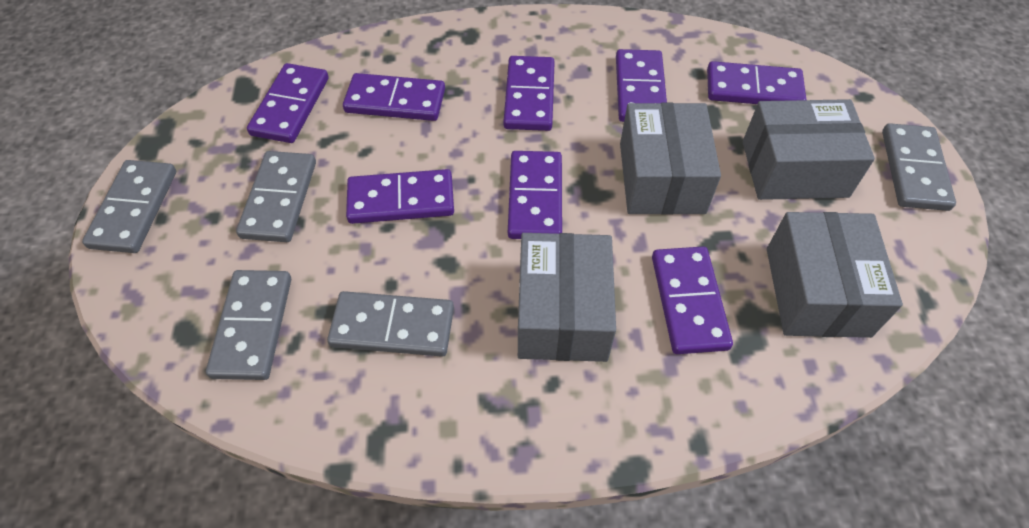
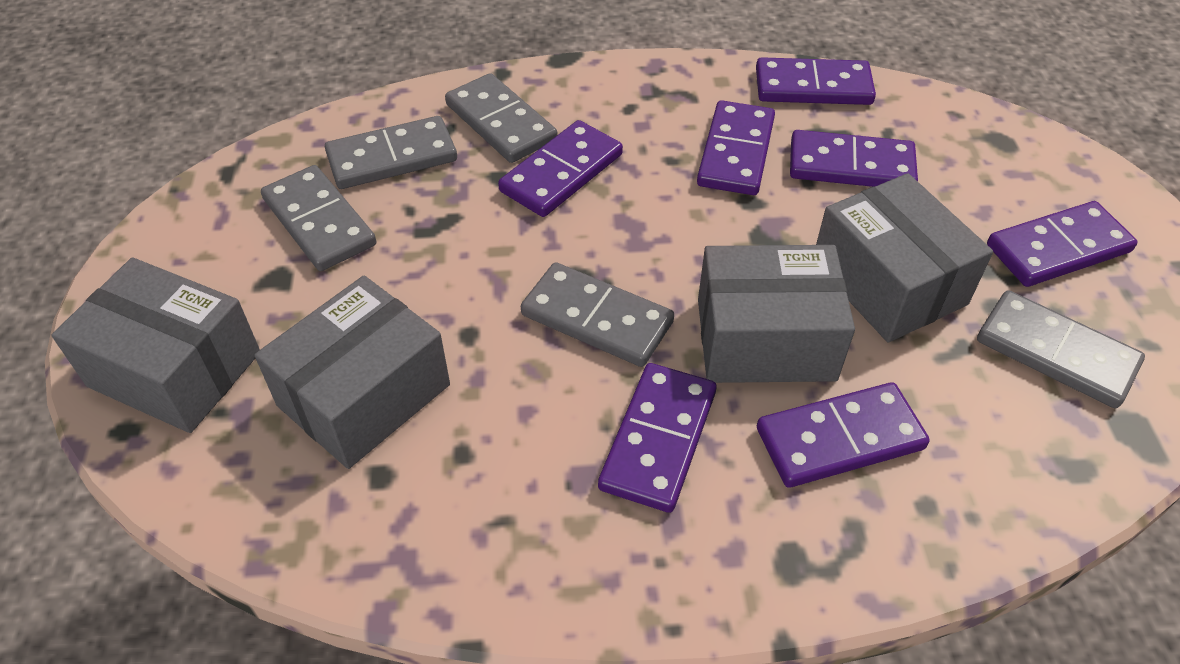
purple domino: [247,63,329,143] [343,73,445,121] [346,169,454,224] [503,56,555,131] [508,151,562,239] [616,49,667,122] [652,246,733,354] [707,61,806,104] = 8 -> [498,120,623,217] [598,363,717,513] [697,100,775,195] [756,57,876,105] [757,382,930,488] [790,130,918,187] [987,201,1137,287] = 7

